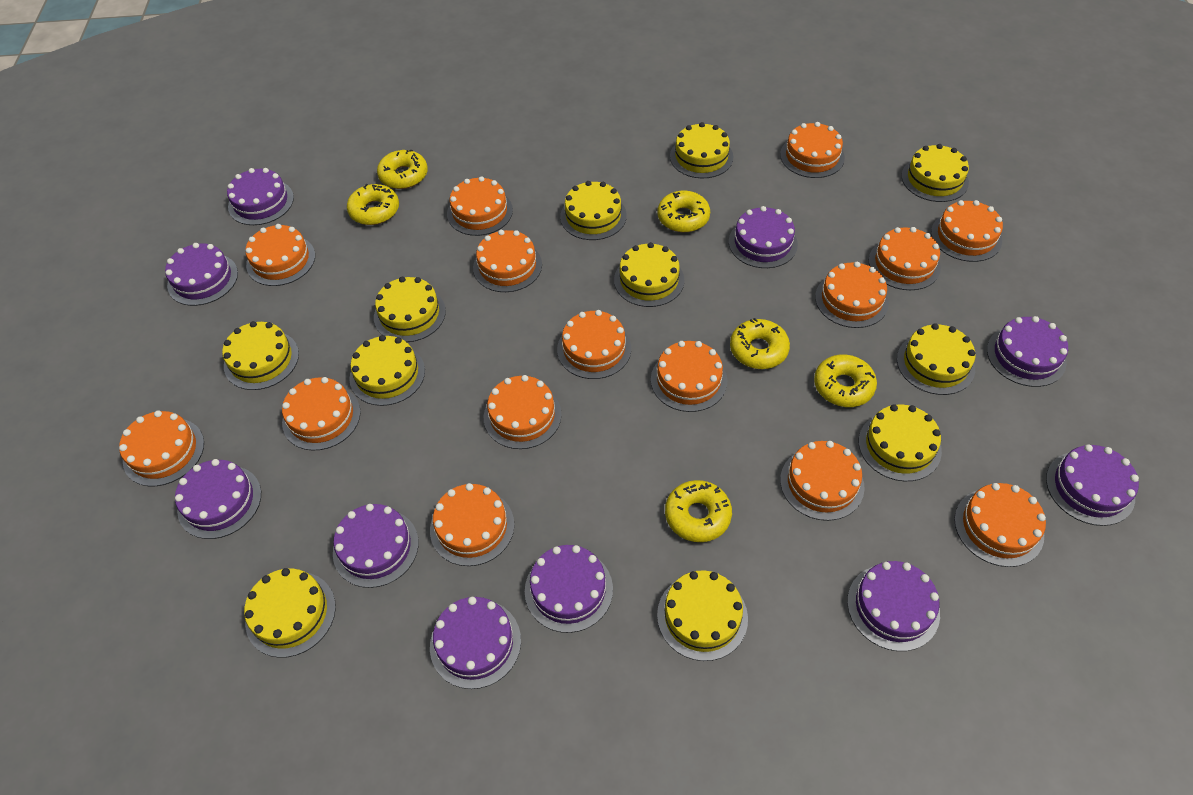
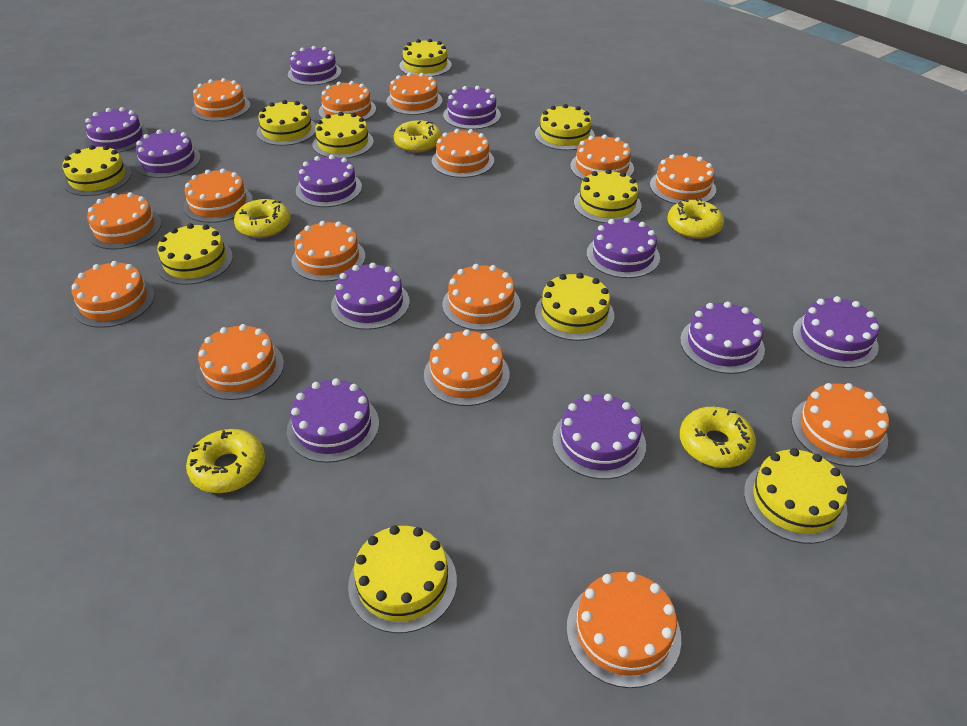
purple cake: [165,243,238,306] [175,459,261,539] [227,168,294,225] [333,504,419,588] [430,597,521,689] [525,545,613,633] [729,206,798,268] [847,561,940,651] [987,316,1068,387] [1046,444,1139,526] = 10 -> [85,107,149,153] [135,129,201,178] [287,378,379,463] [288,46,341,85] [296,155,362,207] [331,263,410,330] [443,86,501,129] [552,394,646,479] [587,218,660,278] [680,302,765,374] [792,296,879,368] = 11
yellow cake: [222,321,299,390] [244,568,336,658] [349,335,425,406] [374,277,446,342] [560,181,627,240] [614,242,684,307] [657,570,748,661] [670,122,733,178] [859,404,942,481] [897,323,975,395] [901,144,969,202] = 11 -> [62,145,132,196] [157,223,233,285] [257,100,316,146] [312,112,374,158] [348,525,457,633] [399,39,452,77] [535,104,595,150] [535,273,614,341] [574,169,642,223] [744,448,848,544] = 10
yellow donut: [347,184,399,225] [377,150,428,189] [657,191,710,232] [665,480,732,542] [730,318,790,369] [814,354,877,407] = 6 -> [186,429,265,493] [234,199,290,238] [394,120,442,153] [668,198,724,239] [680,407,756,468] = 5

